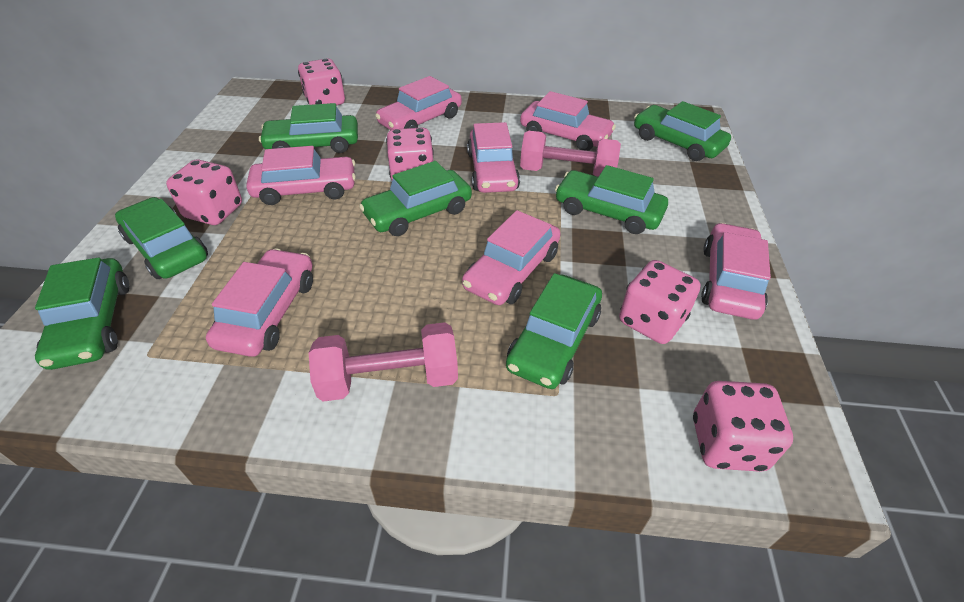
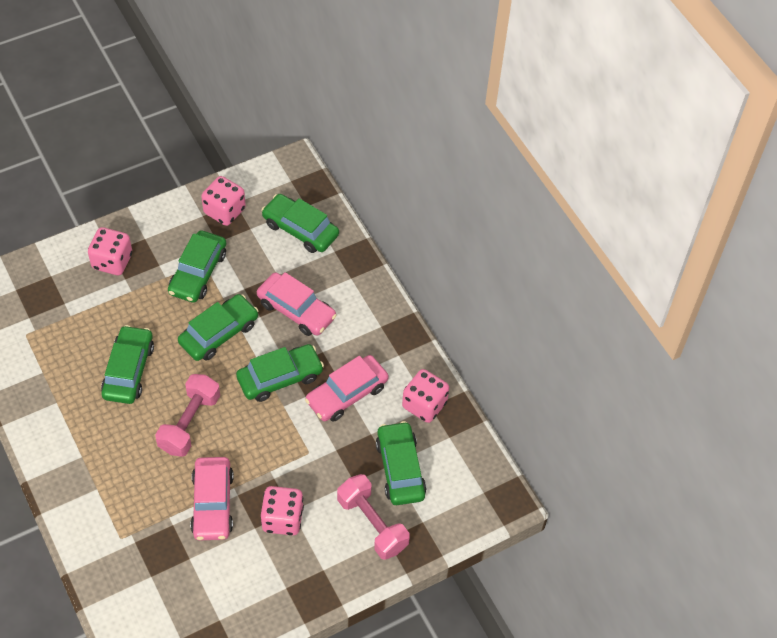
green car: [35,257,129,370] [115,197,208,279] [259,103,358,153] [359,161,472,236] [506,273,602,389] [555,165,668,234] [634,101,731,161] = 7 -> [101,325,154,404] [168,230,226,303] [178,294,259,361] [236,344,324,402] [262,194,339,253] [376,421,427,505] = 6
pink car: [206,248,313,357] [246,146,356,205] [375,76,462,130] [462,210,561,305] [467,122,520,193] [520,91,616,151] [701,223,771,320] = 7 -> [190,457,234,540] [257,272,337,336] [305,355,389,422] = 3
pink dice: [166,159,242,225] [298,58,345,105] [386,127,434,180] [619,260,701,344] [693,381,793,472] = 5 -> [88,227,132,275] [201,176,246,226] [261,486,304,536] [402,369,449,423] = 4

